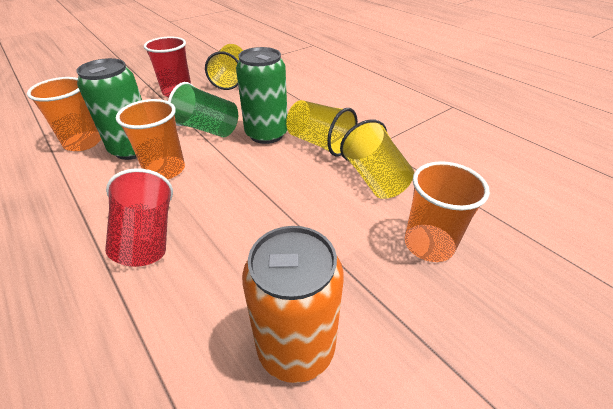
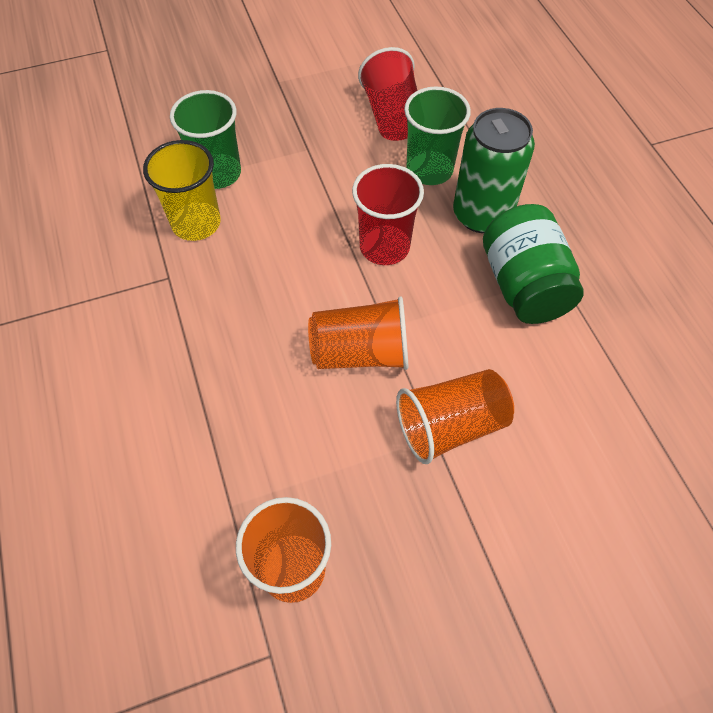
green can: [76,58,142,160] [236,47,287,144] = 2 -> [453,108,535,233] = 1
green cup: [168,82,238,137] = 1 -> [170,90,241,189] [404,86,471,185] = 2
green jar: none = 0 -> [483,204,584,324] = 1
orange can: [242,226,344,383] = 1 -> none = 0
yellow cup: [205,44,243,90] [286,100,358,157] [340,119,414,199] = 3 -> [143,140,221,241] = 1

